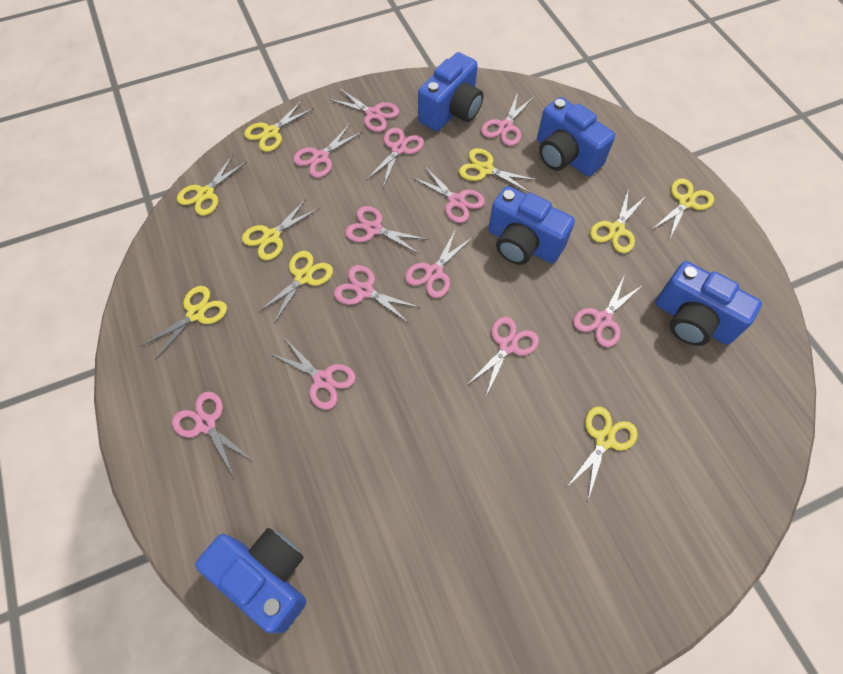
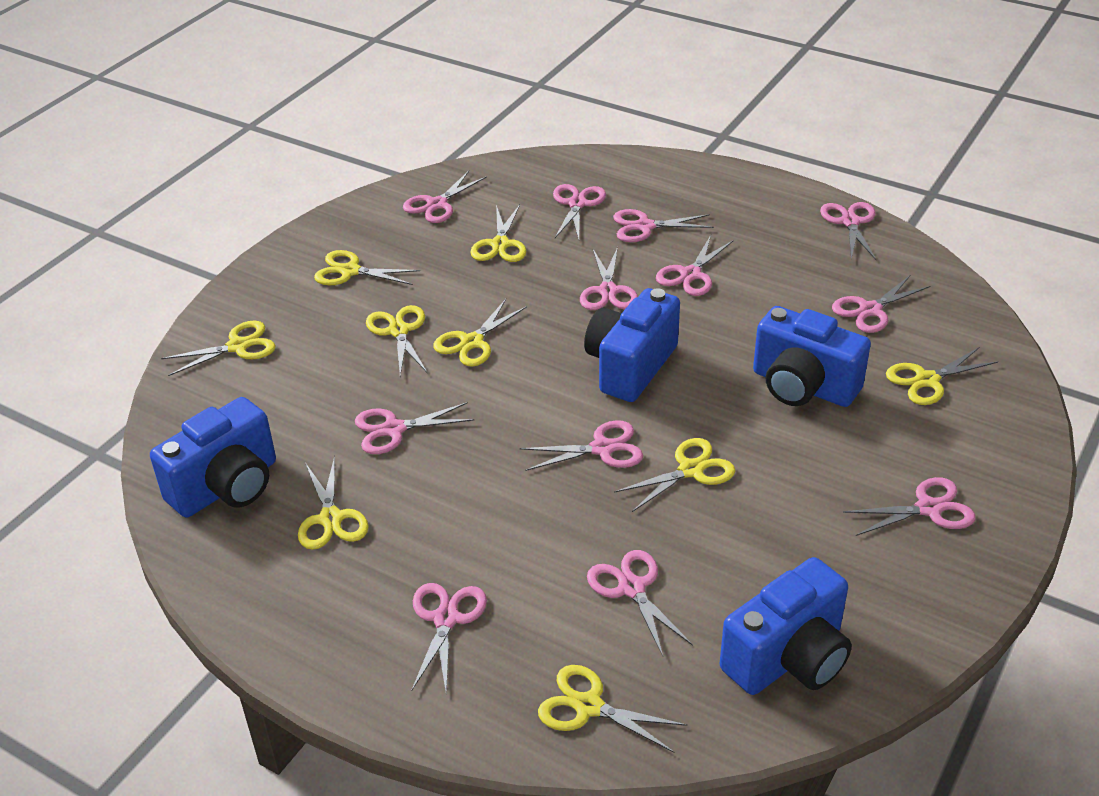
blue camera: [195,528,306,633] [418,52,483,131] [488,186,575,265] [537,97,615,177] [656,261,762,346] = 5 -> [150,397,276,518] [584,288,680,402] [720,557,852,695] [753,306,871,407] = 4

